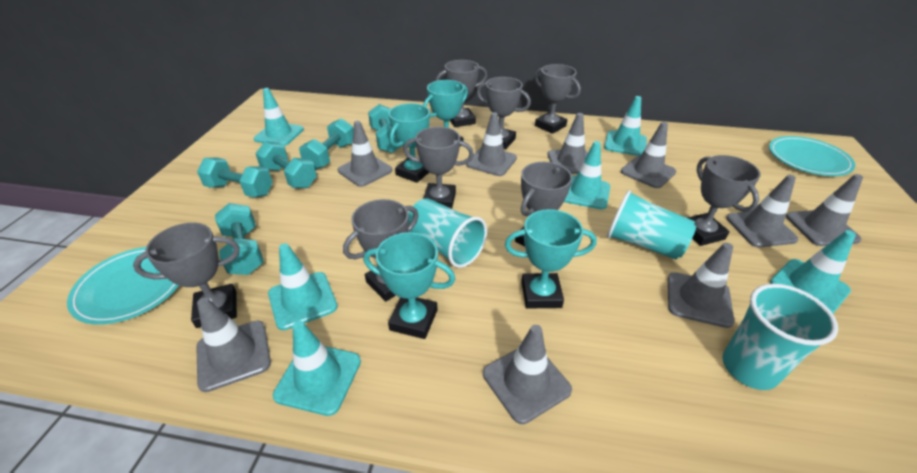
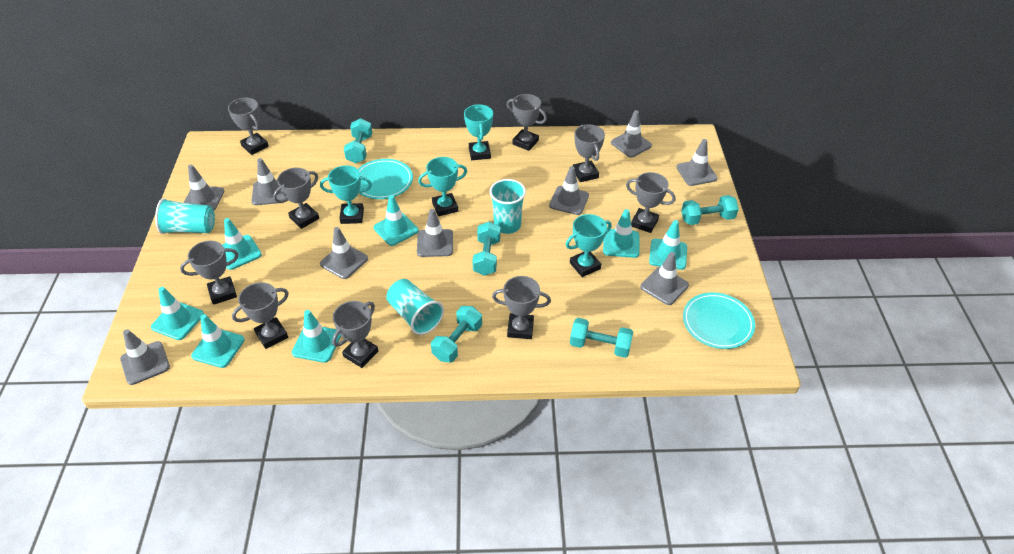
grey trophy: [133,223,240,328] [343,199,419,302] [403,127,474,209] [436,60,487,127] [477,77,531,149] [515,162,572,247] [535,64,581,134] [688,155,761,246] = 8 -> [180,241,239,305] [228,98,269,155] [232,282,289,349] [273,168,319,229] [332,301,378,368] [492,276,551,339] [507,94,547,151] [573,125,605,182] [626,172,676,233] = 9
turquoise traffic cone: [254,88,304,146] [268,243,338,330] [273,321,361,416] [564,141,610,209] [604,96,647,156] [770,230,856,314] = 6 -> [151,287,204,340] [191,314,244,368] [222,218,262,270] [292,310,341,363] [374,195,419,246] [603,209,639,258] [649,220,687,270] = 7

